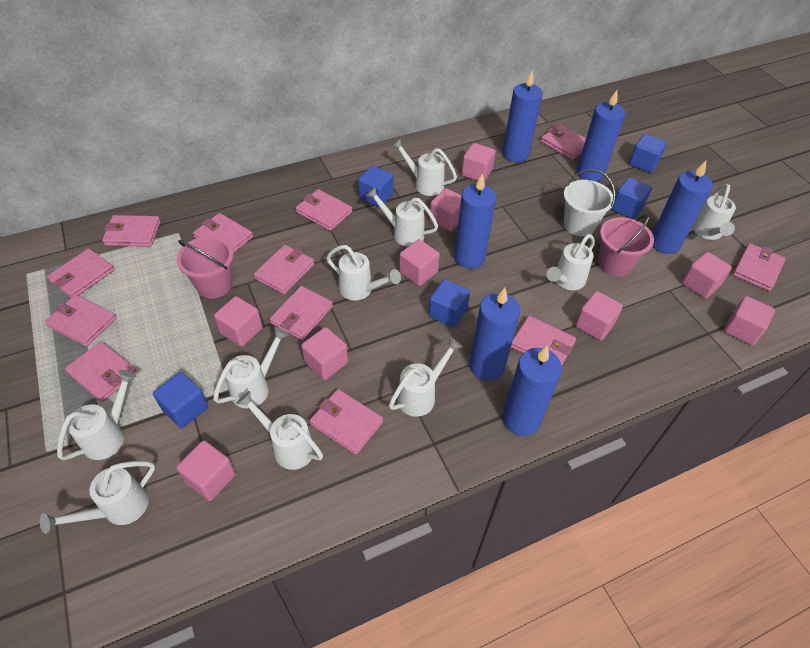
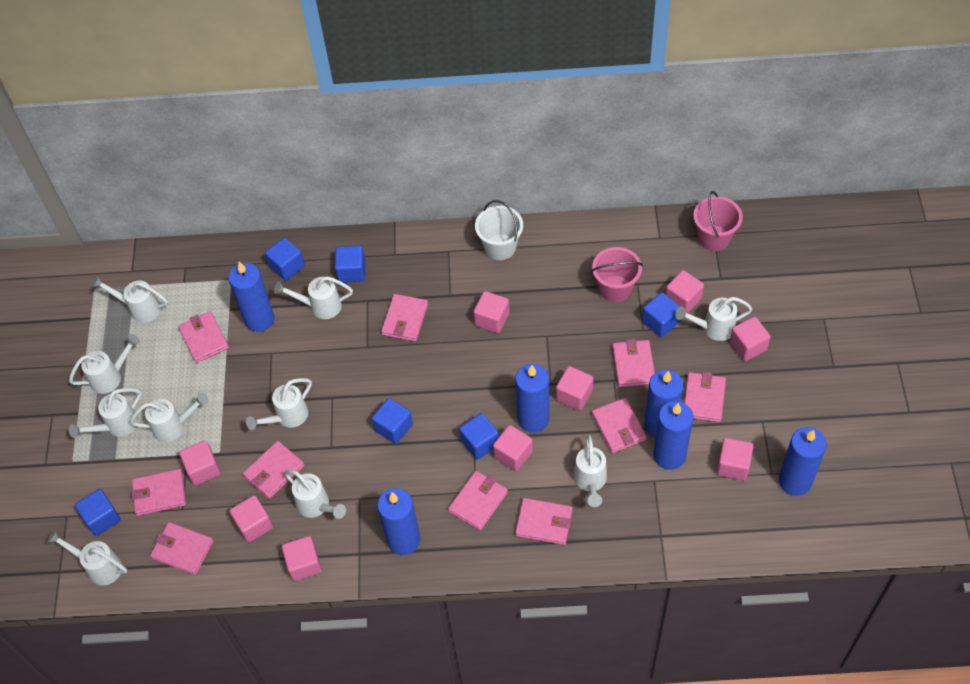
blue cube: [153,372,208,428] [358,166,394,207] [428,279,470,328] [611,178,652,219] [629,134,667,173] = 5 -> [75,489,121,536] [265,238,305,281] [335,246,365,283] [372,398,413,444] [459,413,499,460] [642,292,680,337] = 6
pink wallet: [45,295,116,347] [47,248,115,298] [65,341,138,402] [102,215,161,247] [193,213,253,253] [254,245,314,294] [270,286,333,340] [296,189,352,231] [310,389,383,455] [511,316,576,365] [541,124,586,160] [733,243,786,291] = 12 -> [131,469,186,516] [150,522,214,575] [178,311,229,363] [243,441,304,499] [381,294,428,341] [448,471,508,530] [515,498,573,545] [592,398,647,453] [612,339,655,387] [684,372,726,422] = 10

